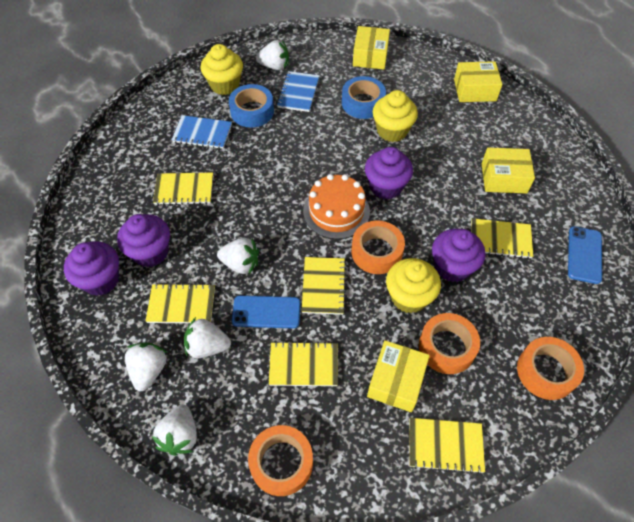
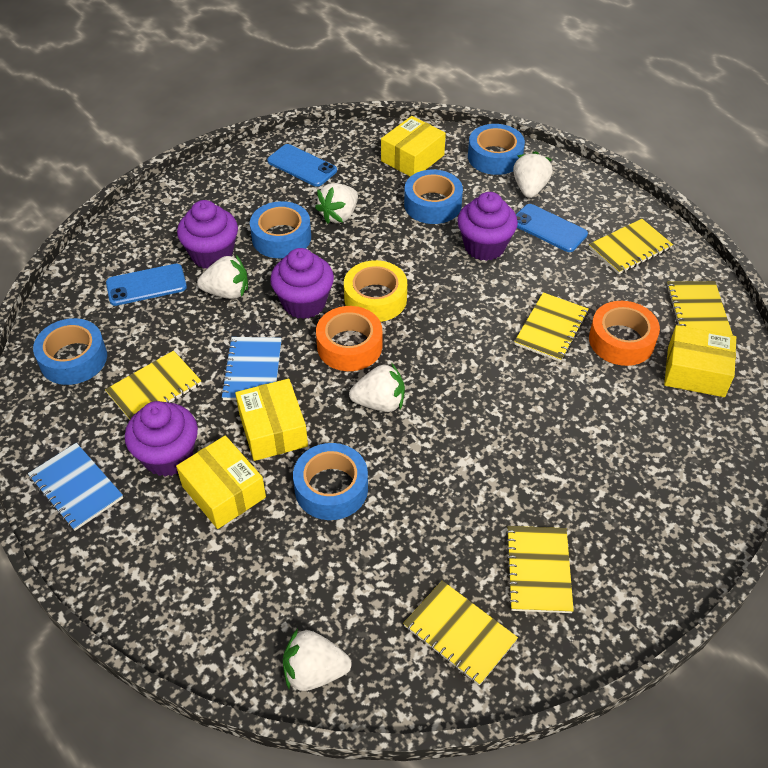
blue phone: [232,295,301,328] [568,226,602,284] = 2 -> [106,264,187,306] [267,144,337,187] [516,204,588,252] = 3
blue tape: [229,84,274,128] [342,76,386,119] = 2 -> [33,318,107,385] [250,201,311,258] [293,443,368,520] [404,170,463,224] [468,124,525,175] = 5
orange cake: [303,174,370,239] = 1 -> none = 0
orange tape: [248,425,313,496] [351,220,405,274] [419,313,480,374] [517,337,584,400] = 4 -> [316,306,382,371] [589,301,660,366] = 2
yellow cupcake: [201,44,243,95] [373,90,418,142] [386,258,441,313] = 3 -> none = 0
yellow tape: none = 0 -> [344,260,407,322] = 1

